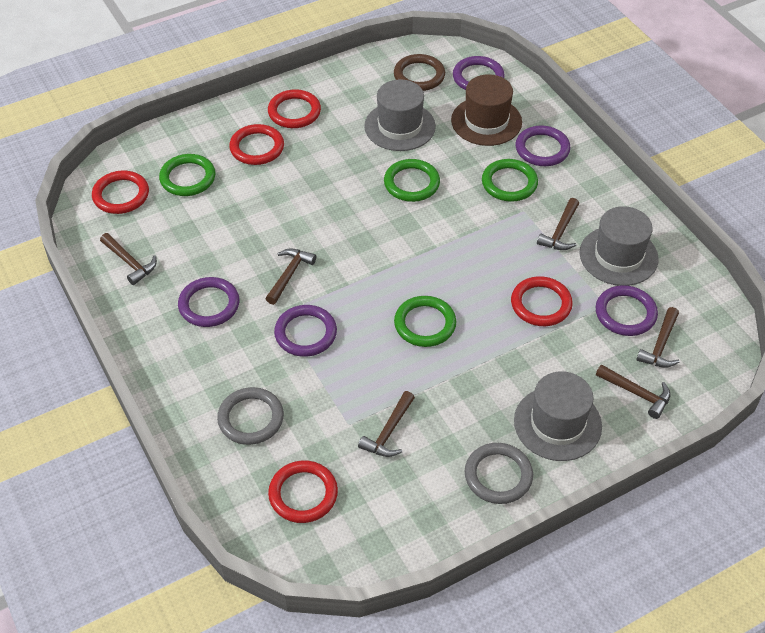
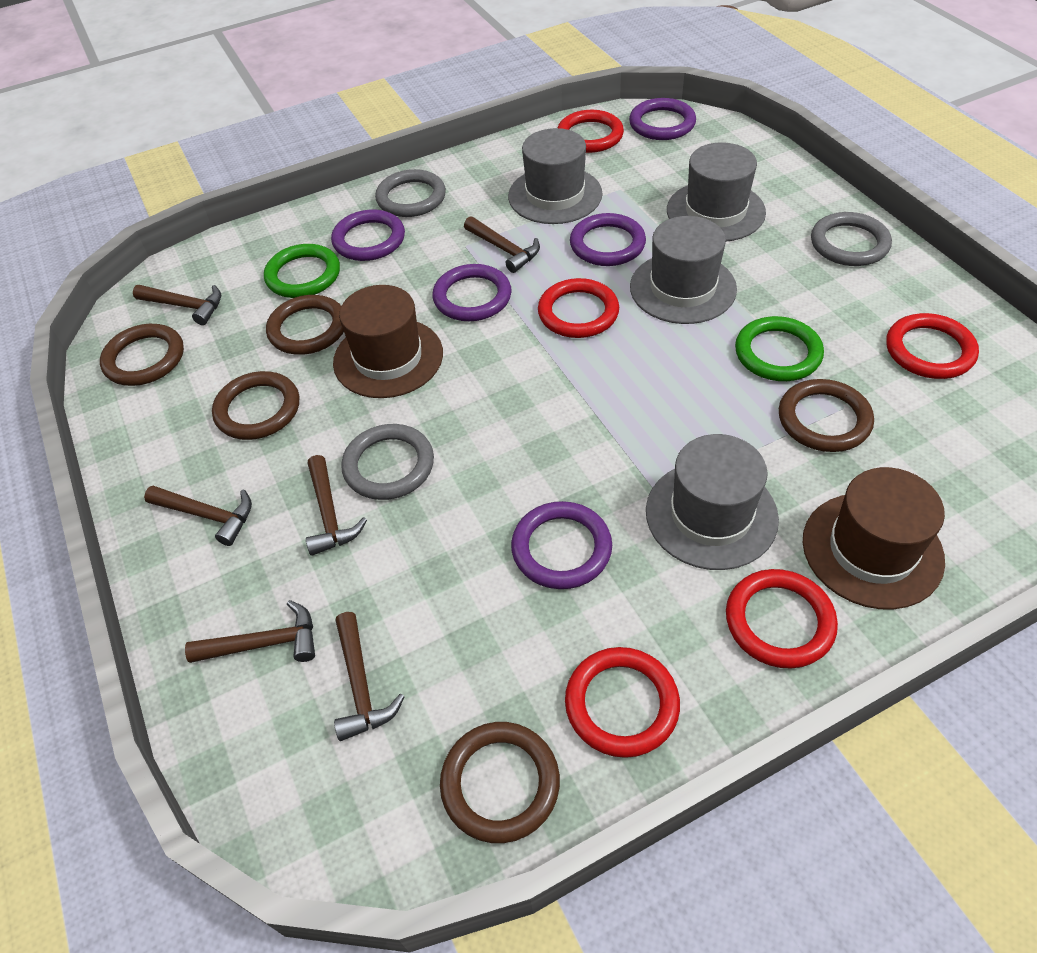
brown hat: [451,74,522,146] = 1 -> [333,285,443,398] [803,467,945,610] = 2
brown ring: [394,54,445,91] = 1 -> [100,324,184,386] [212,371,299,440] [266,295,344,355] [440,722,560,843] [779,379,874,452] = 5
green ring: [159,154,216,196] [384,159,440,202] [394,296,456,347] [482,159,538,202] = 4 -> [264,244,340,298] [735,316,824,381] = 2
grey hat: [364,79,436,151] [514,371,602,461] [579,206,659,286] = 3 -> [508,128,603,224] [630,216,737,324] [646,434,779,570] [667,143,766,241] = 4
grey ring: [217,387,284,445] [464,443,533,504] = 2 -> [341,424,434,500] [375,169,446,217] [811,212,892,266] = 3

